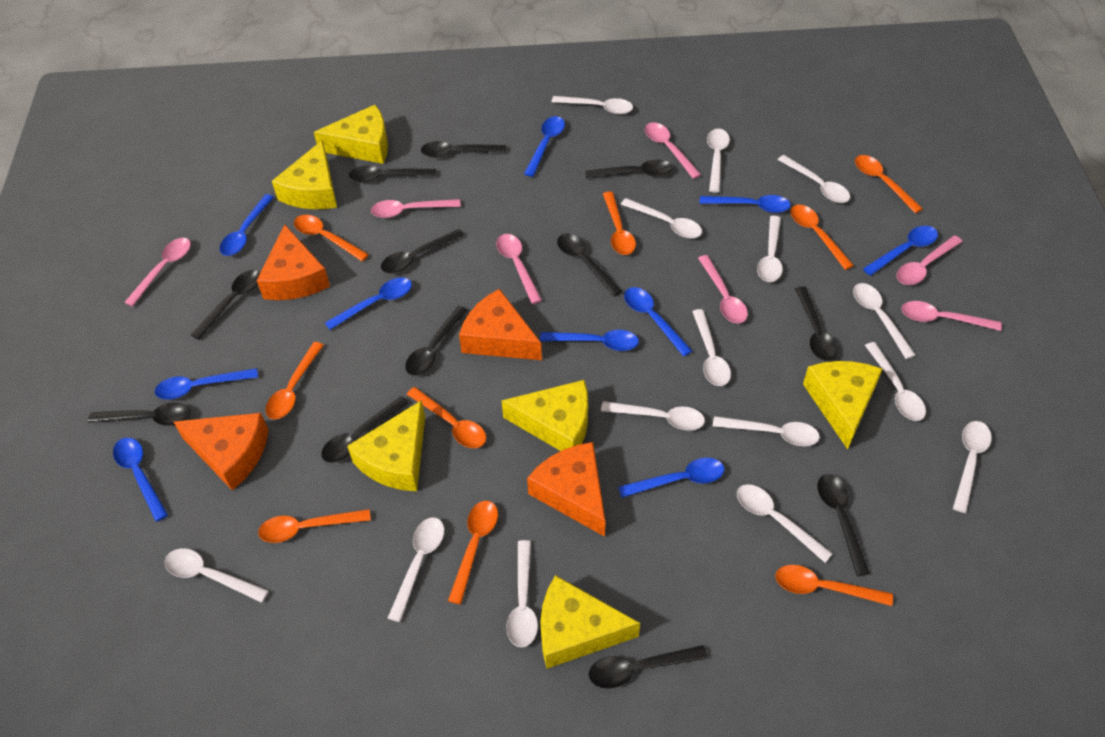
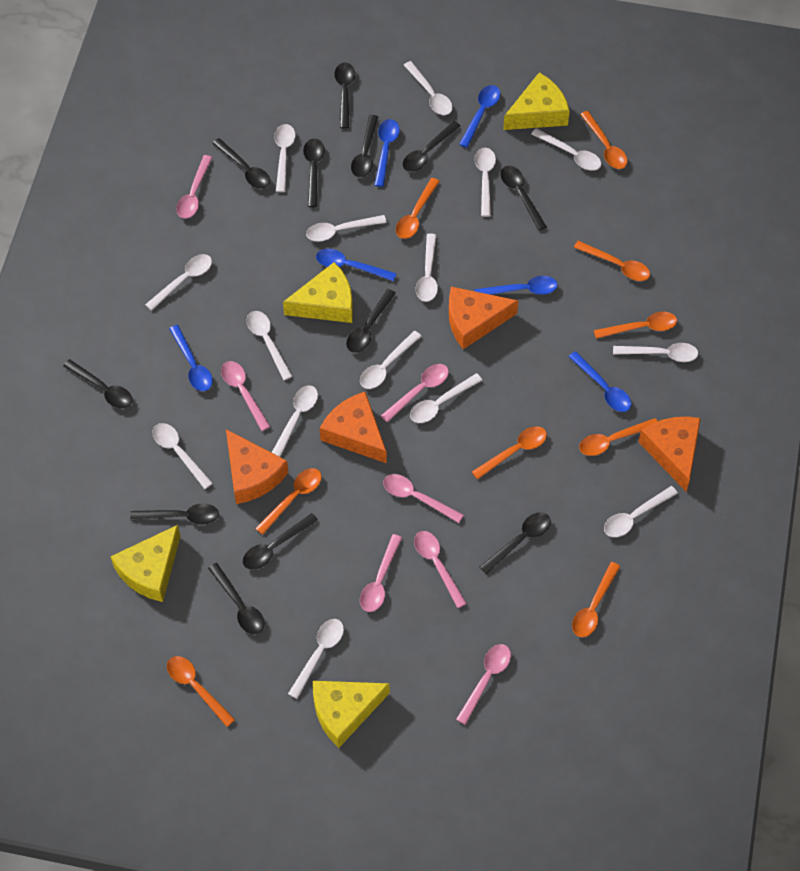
blue spoon: [113,438,168,522] [155,368,258,400] [220,194,274,256] [325,278,412,330] [524,116,565,177] [540,330,639,351] [618,458,724,498] [624,287,692,357] [700,195,791,213] [863,226,938,276] = 10 -> [169,325,213,391] [316,249,397,281] [374,119,400,187] [459,85,500,148] [474,276,558,295] [568,351,631,412] = 6
yellow cheese: [272,140,337,209] [314,105,388,164] [347,400,425,491] [501,380,588,451] [540,575,640,669] [803,361,882,450] = 6 -> [110,525,180,602] [283,262,353,323] [313,681,390,748] [503,72,570,130] = 4

